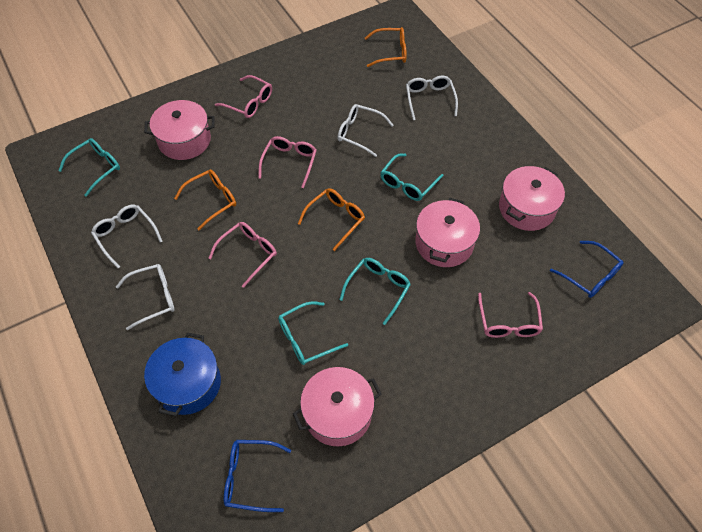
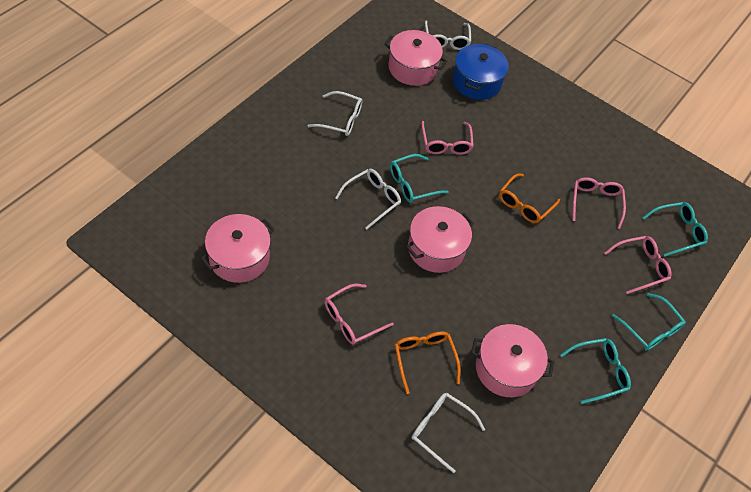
blue glasses: [224,440,291,512] [550,241,624,298] = 2 -> none = 0
orange glasses: [174,170,236,230] [298,188,365,251] [365,27,407,67] = 3 -> [395,331,461,394] [499,174,560,223] = 2

